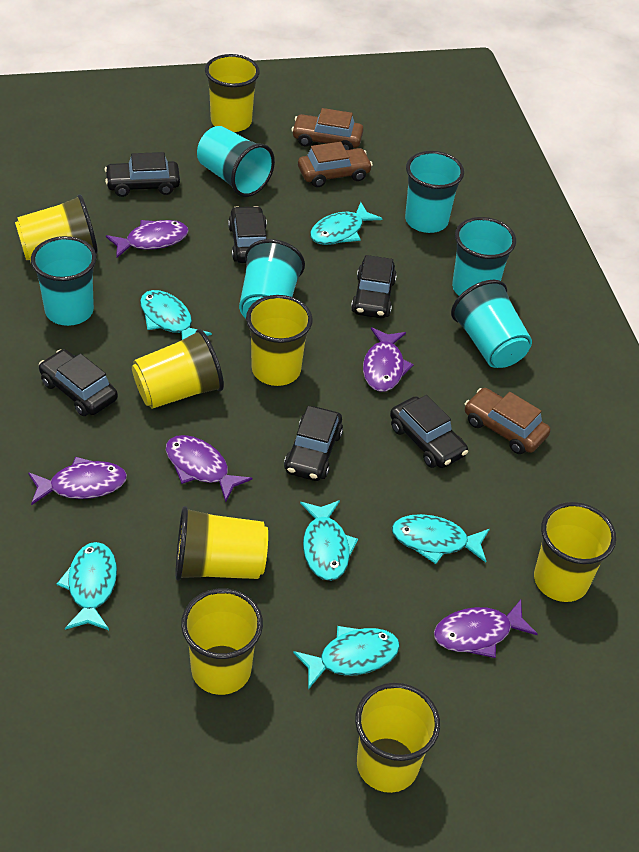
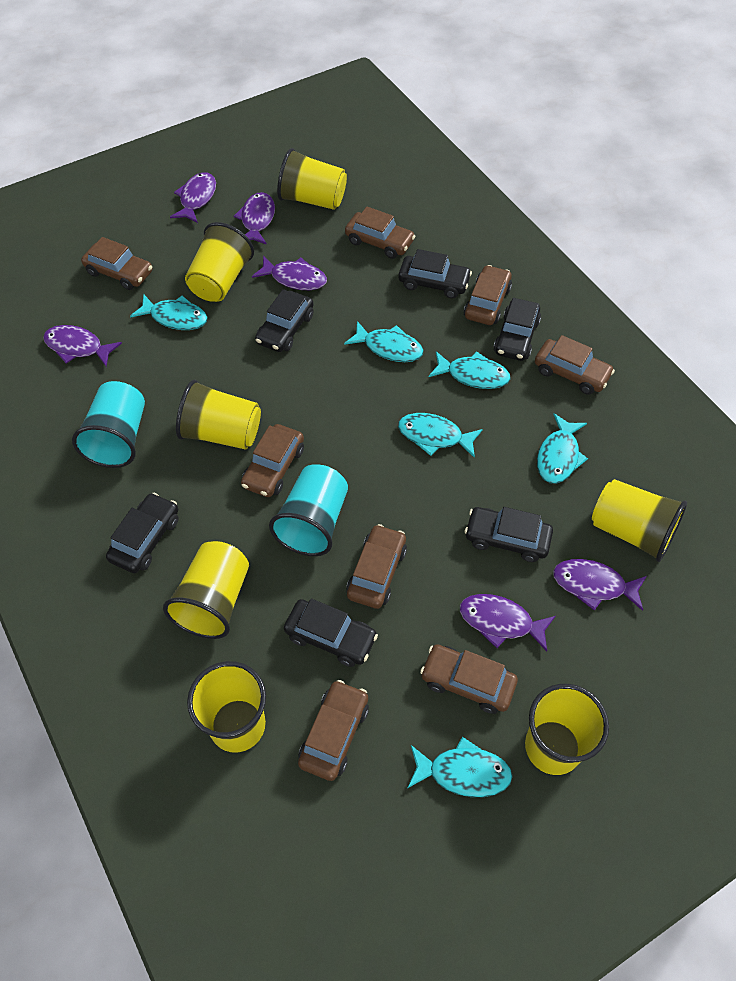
brown car: [292,108,363,150] [298,142,373,187] [465,388,551,454] = 3 -> [81,237,152,290] [241,424,304,497] [298,680,369,781] [345,207,415,259] [346,524,407,609] [420,644,518,714] [464,265,512,325] [535,335,615,395] = 8
purple fish: [28,457,127,505] [106,220,189,259] [166,435,252,502] [363,327,414,392] [434,600,538,658] = 5 -> [43,325,122,367] [170,172,216,223] [234,192,275,245] [252,256,327,290] [460,594,556,651] [553,559,647,611] = 6
turquoise cup: [31,236,96,326] [197,126,275,197] [239,239,305,318] [405,151,464,233] [451,280,532,368] [452,217,516,296] = 6 -> [72,381,145,468] [269,464,348,556] = 2
yellow cup: [15,195,98,263] [132,329,224,409] [175,506,268,581] [181,589,263,695] [205,54,260,132] [246,295,313,386] [355,683,440,793] [534,502,616,602] = 8 -> [163,541,249,639] [176,380,261,450] [185,222,254,302] [187,661,266,753] [277,148,347,210] [525,684,609,775] [592,479,687,562] = 7

